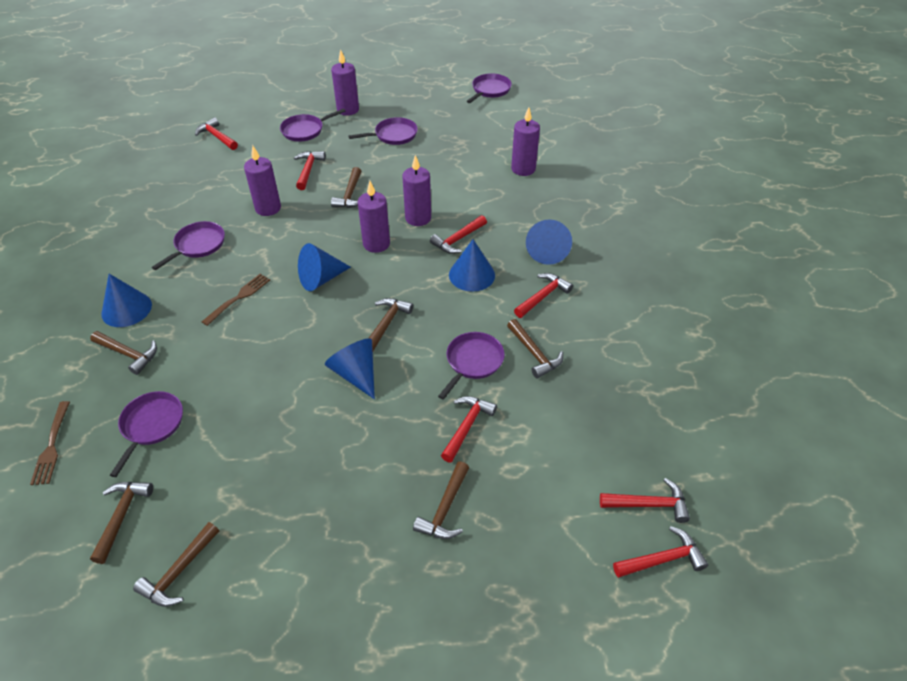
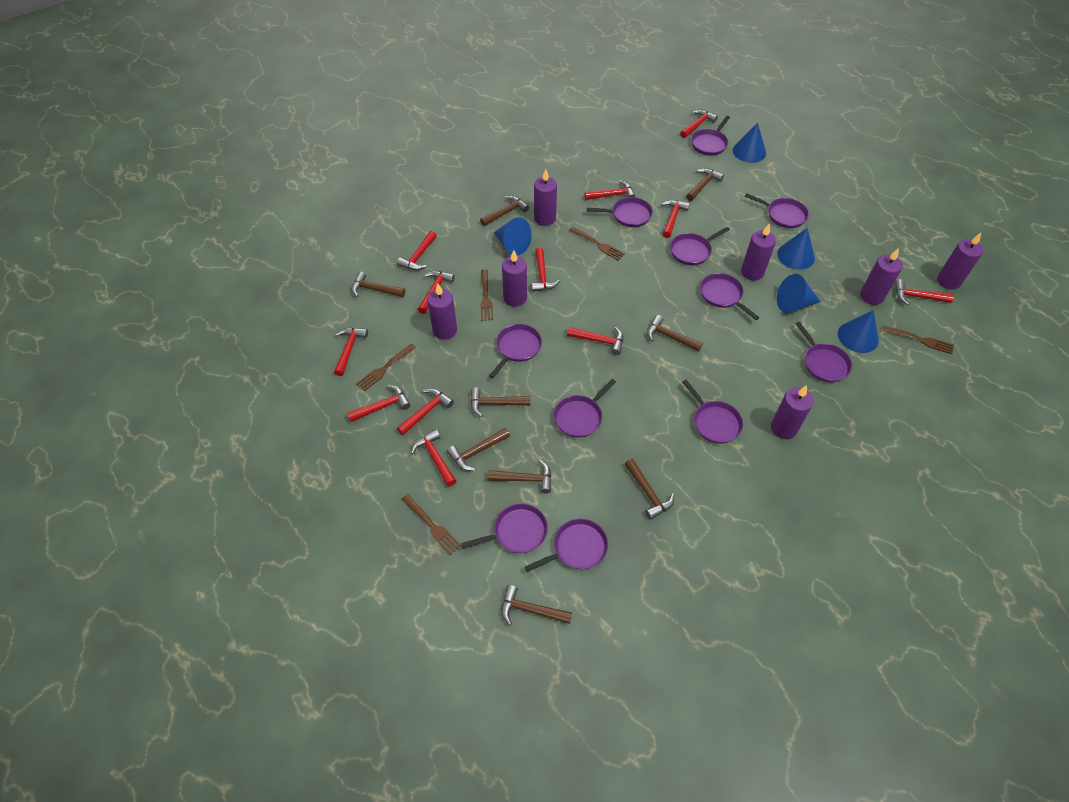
brown fork: [30,401,70,485] [202,274,270,326] = 2 -> [356,344,416,391] [401,494,461,555] [480,269,493,321] [569,227,625,260] [882,325,954,354] = 5
brown hammer: [90,331,157,375] [90,482,153,564] [133,522,219,607] [331,167,361,208] [369,298,413,351] [413,461,469,539] [507,319,563,378] = 7 -> [352,271,405,297] [447,428,510,471] [471,387,530,417] [480,196,529,226] [487,460,551,493] [501,585,572,625] [625,459,674,520] [647,315,703,352] [686,168,724,201] = 9
purple candle: [244,146,281,216] [331,49,359,116] [358,181,390,253] [402,155,431,226] [511,107,540,176] = 5 -> [427,283,457,340] [502,250,527,307] [534,169,557,226] [741,224,776,281] [771,385,814,439] [860,248,903,305] [937,233,983,290] = 7
purple pan: [110,391,183,477] [152,221,225,270] [280,109,346,142] [349,117,418,145] [438,332,505,400] [467,73,512,103] = 6 -> [461,503,548,553] [489,324,542,378] [525,518,608,572] [554,379,616,438] [587,197,653,227] [670,227,730,265] [682,380,743,444] [691,116,730,156] [700,273,759,320] [745,193,809,228] [796,322,852,382] = 11
red hammer: [195,118,238,150] [294,151,326,190] [430,215,487,254] [441,396,497,462] [514,273,573,318] [600,478,690,523] [613,526,708,578] = 7 -> [334,328,368,376] [347,385,410,422] [397,231,437,270] [397,389,454,435] [411,429,456,487] [418,271,455,314] [531,248,560,292] [567,327,623,355] [584,180,636,200] [661,200,690,238] [680,110,718,138] [895,279,954,305] = 12

